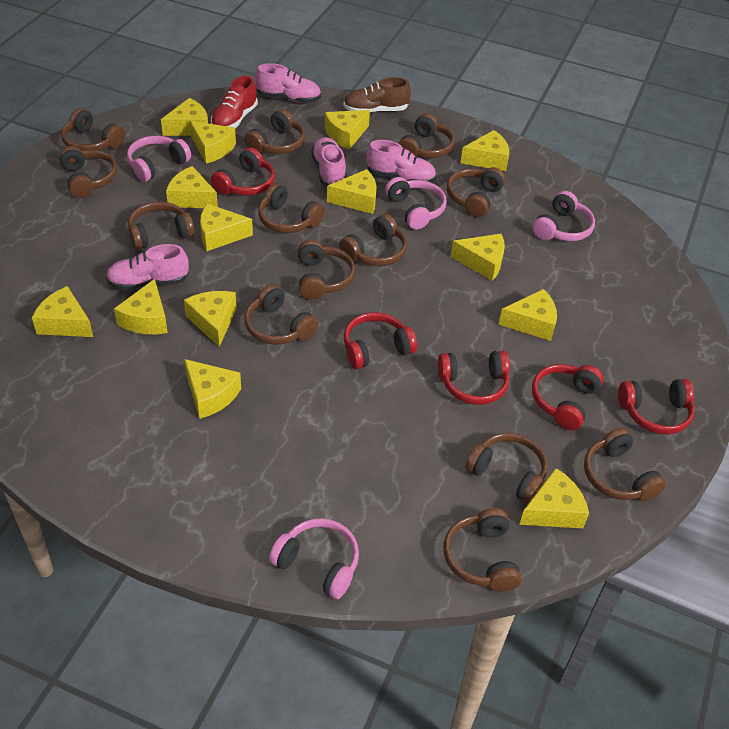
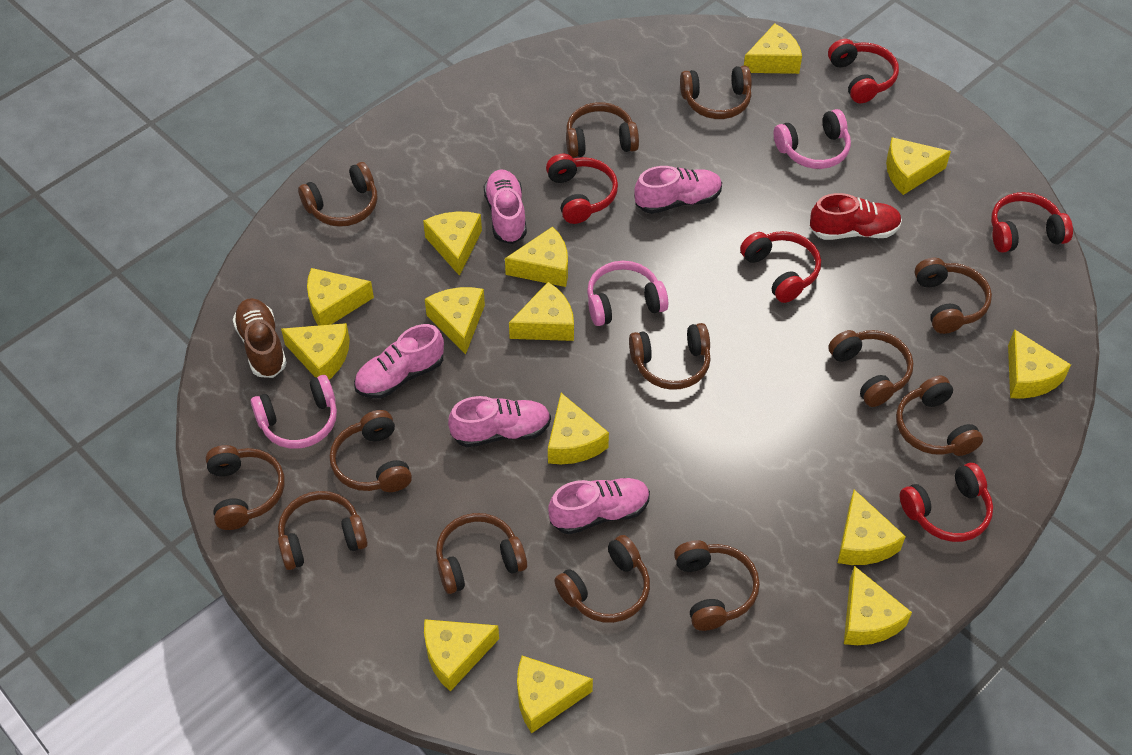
pink headphones: [127,136,191,182] [269,518,359,599] [385,177,447,230] [532,191,595,241] = 4 -> [251,375,337,449] [587,261,668,326] [774,109,851,169] = 3
pink shoe: [106,244,189,290] [255,63,321,103] [311,137,346,186] [366,140,436,183] = 4 -> [354,324,444,399] [448,396,551,447] [484,170,527,244] [548,478,650,534] [634,166,722,214] = 5

